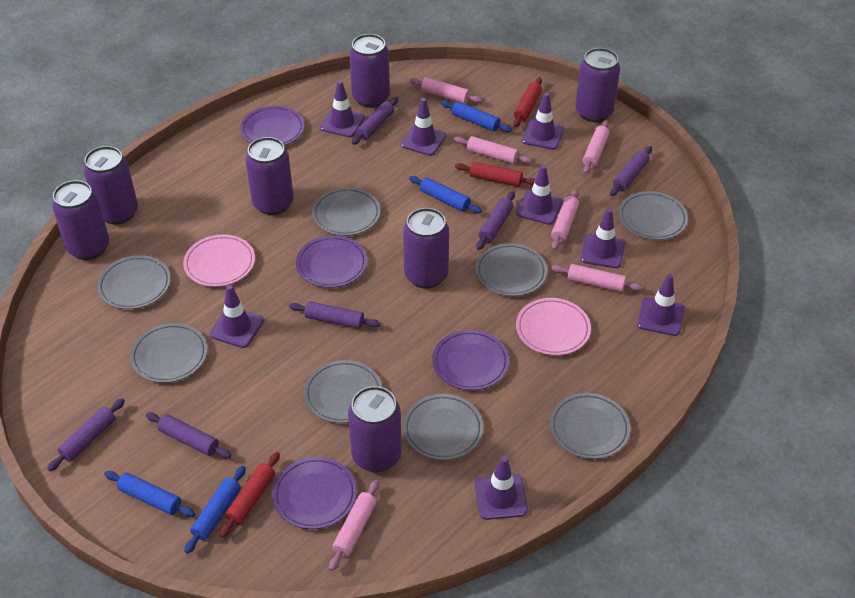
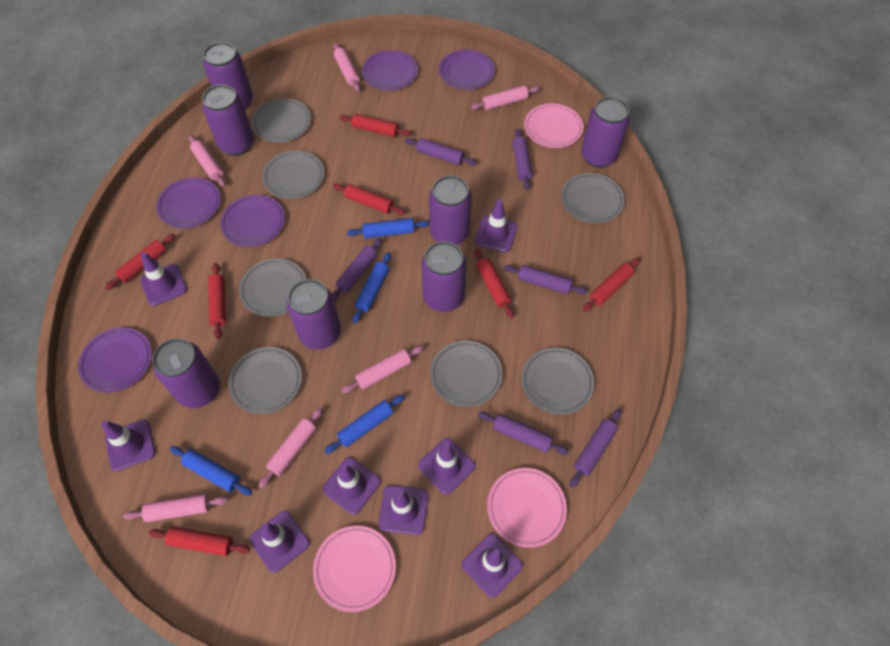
grey plate: [97,255,171,309] [130,323,207,383] [304,360,382,423] [312,187,381,236] [403,394,483,460] [476,243,547,296] [550,393,631,459] [619,191,688,240] = 8 -> [228,347,302,414] [239,258,306,317] [252,98,311,143] [262,150,324,199] [430,341,502,407] [521,348,594,415] [561,173,625,224] = 7
pink plate: [183,234,255,287] [516,298,591,355] = 2 -> [313,526,396,612] [487,468,567,548] [524,103,584,148] = 3
purple plate: [240,106,304,146] [272,457,357,529] [296,235,367,288] [432,330,509,390] = 4 -> [78,328,152,393] [156,177,221,228] [220,195,285,247] [362,50,418,91] [439,50,495,90] = 5
red rolling pin: [220,452,280,538] [455,162,536,187] [513,77,542,127] = 3 -> [105,234,175,290] [149,527,250,556] [208,263,226,339] [333,183,405,215] [339,114,411,137] [475,249,514,319] [583,258,640,312] = 7

